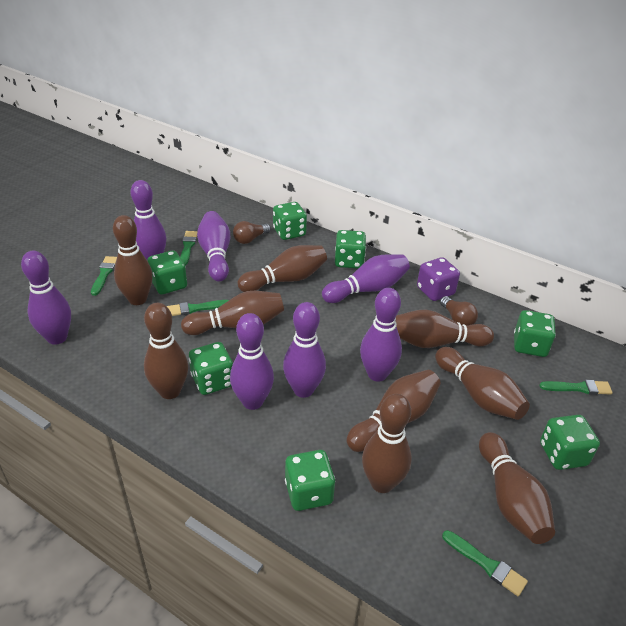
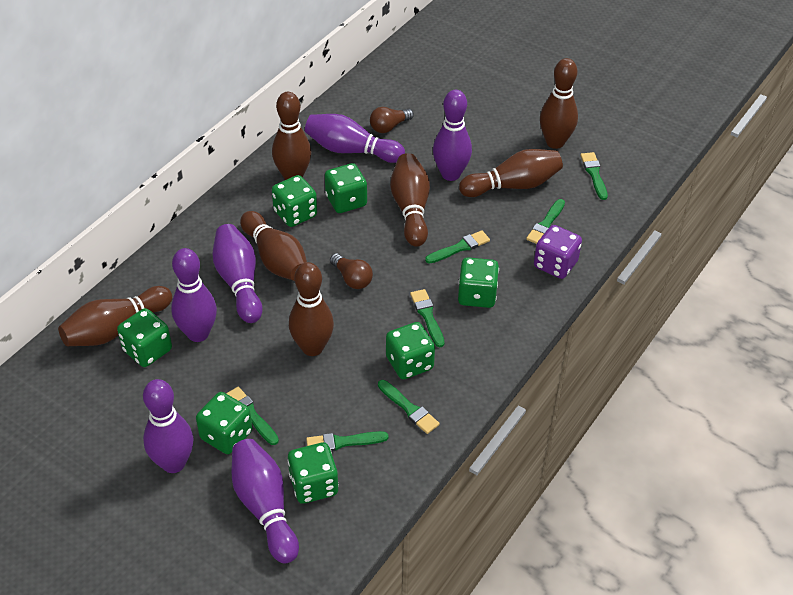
brown bowling pin: [113,215,153,305] [144,303,188,399] [181,291,284,335] [238,245,327,292] [346,370,441,452] [362,394,412,493] [396,310,494,348] [435,347,530,420] [479,432,555,544] = 9 -> [58,286,172,346] [240,211,307,281] [272,92,311,180] [289,262,334,356] [390,153,430,247] [459,149,563,197] [540,58,578,149] = 7
green brush: [91,256,117,296] [167,300,229,316] [180,231,197,266] [442,530,528,596] [539,380,613,395] = 5 -> [226,387,279,445] [306,431,388,452] [378,380,440,434] [410,289,444,347] [425,230,490,264] [526,199,565,244] [580,152,608,200] = 7
purple bowling pin: [21,251,71,345] [131,180,166,261] [197,211,230,282] [230,313,274,410] [283,302,326,398] [322,254,410,303] [360,288,402,382] = 7 -> [143,379,194,473] [171,248,217,342] [213,224,263,323] [232,439,299,564] [305,114,405,163] [433,90,472,181] = 6

